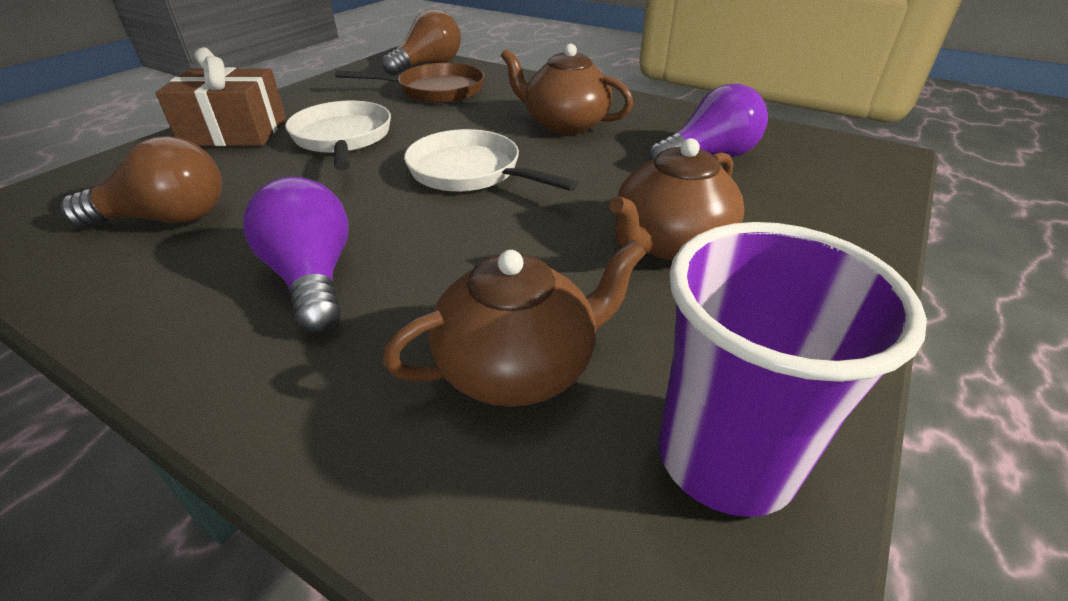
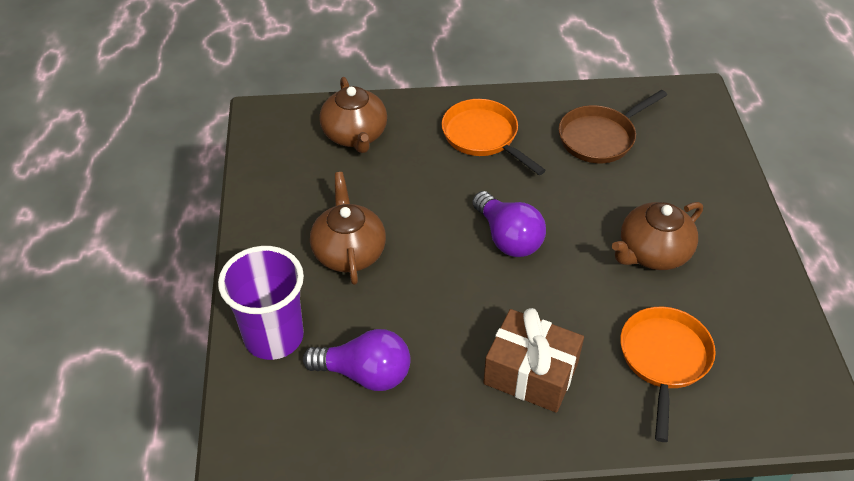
brown light bulb: [60,136,222,227] [382,9,461,76] = 2 -> none = 0
orange pan: none = 0 -> [442,99,546,175] [620,307,716,442] = 2
white pan: [285,101,391,170] [404,129,578,192] = 2 -> none = 0

